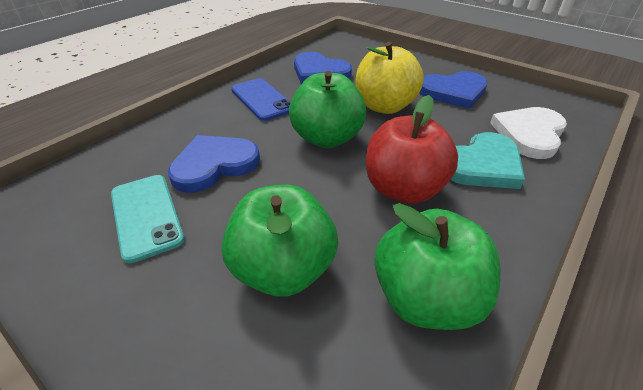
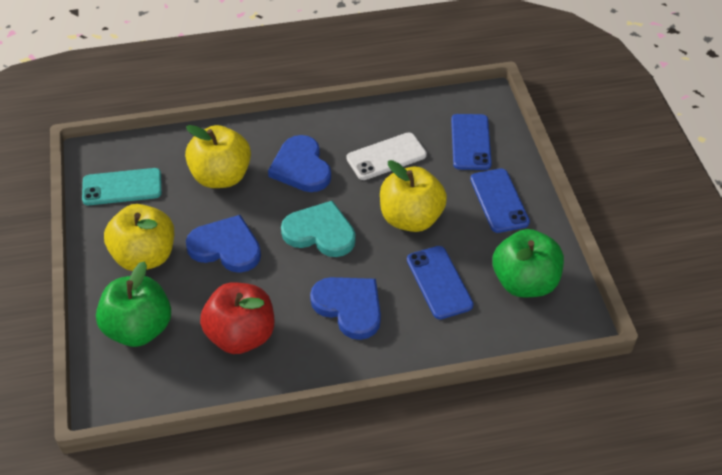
blue phone: [231,78,291,121] = 1 -> [407,246,473,319] [451,114,492,170] [470,168,530,233] = 3
green apple: [222,185,338,297] [289,71,366,148] [374,203,501,330] = 3 -> [96,262,171,347] [493,229,564,297] = 2
white heart: [490,107,567,159] = 1 -> none = 0
white phone: none = 0 -> [346,132,427,180] = 1
yellow apple: [356,42,424,114] = 1 -> [104,204,174,271] [185,125,251,188] [380,160,447,232] = 3

